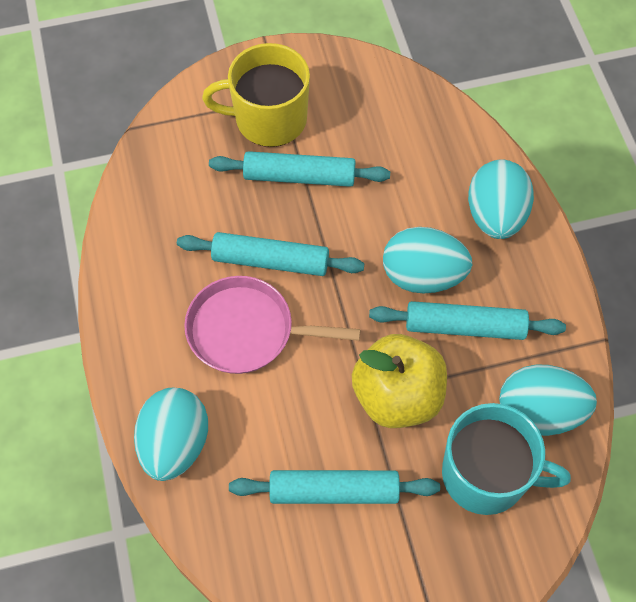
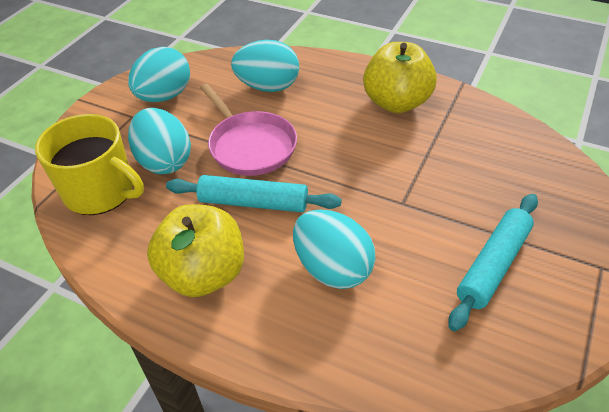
turquoise mug: [442,403,571,515] = 1 -> none = 0
turquoise rolling pin: [177,232,365,276] [209,151,390,187] [229,470,440,504] [369,301,566,340] = 4 -> [166,175,342,212] [448,194,538,331] = 2
yellow apple: [352,334,447,428] = 1 -> [147,204,244,297] [363,42,437,113] = 2

